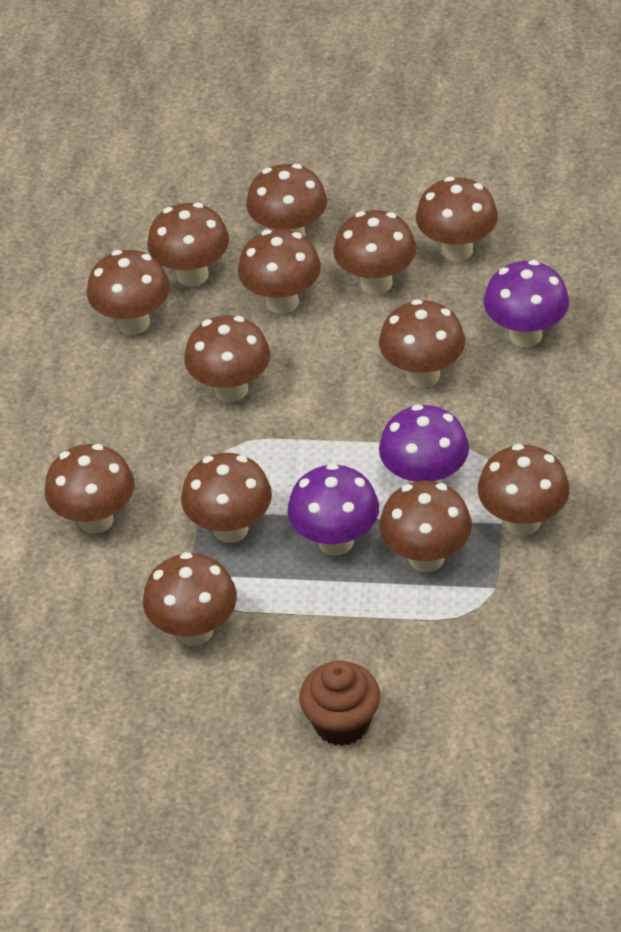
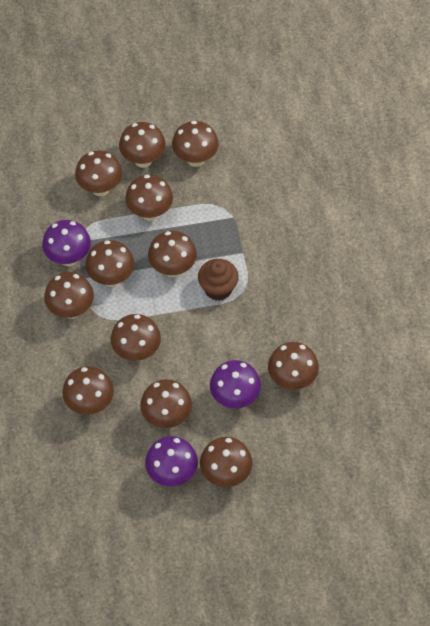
brown mushroom: [45,444,134,534] [87,250,170,334] [143,552,237,646] [147,203,229,287] [181,453,272,543] [184,315,270,402] [238,229,321,314] [246,164,327,236] [333,210,416,295] [379,299,465,388] [379,481,472,572] [416,177,498,261] [478,444,570,536] = 13 -> [44,272,94,319] [62,366,114,415] [75,150,122,196] [85,240,134,287] [111,314,161,361] [119,122,166,168] [125,175,173,221] [140,379,192,428] [148,231,197,277] [172,121,219,167] [200,437,253,487] [268,342,319,390] = 12

